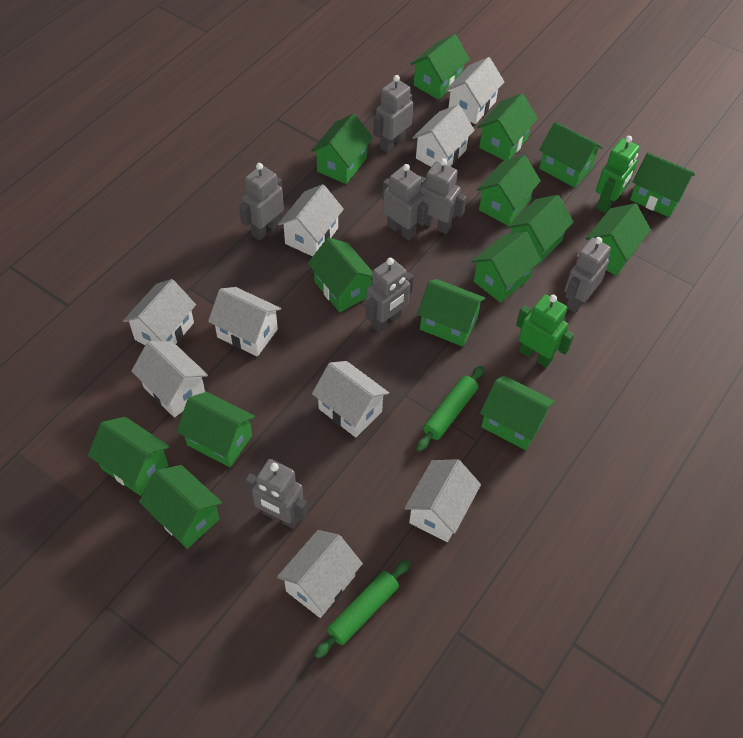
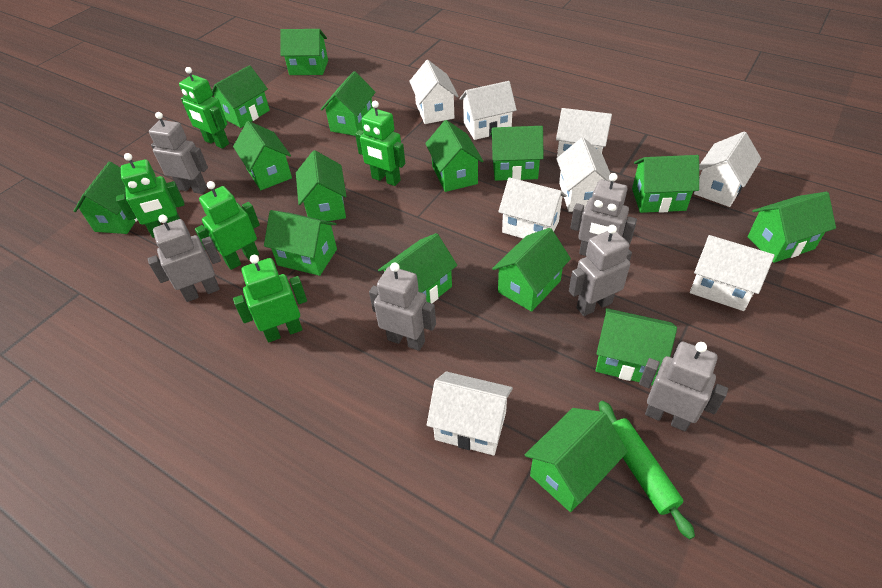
green robot: [516,294,574,368] [596,136,640,213] = 2 -> [116,153,185,238] [179,67,229,149] [195,181,260,270] [233,255,307,342] [355,101,405,186] = 5
green rolling pin: [314,559,410,658] [416,365,484,452] = 2 -> [599,401,695,539] = 1
grey robot: [239,163,284,240] [245,459,308,528] [366,258,414,332] [373,75,413,153] [382,164,429,241] [420,159,467,234] [565,237,611,313] = 7 -> [148,215,221,302] [149,112,208,194] [369,263,436,351] [569,225,632,316] [570,173,637,256] [639,342,728,432] = 6
white house: [123,279,196,345] [131,341,208,418] [208,287,281,357] [277,530,363,618] [278,184,344,257] [312,361,389,437] [405,459,481,542] [412,105,475,167] [446,57,504,124] = 9 -> [409,60,459,124] [427,372,513,456] [459,81,517,140] [498,177,567,238] [556,108,612,157] [557,137,611,212] [690,235,775,311] [694,132,761,207] = 8

